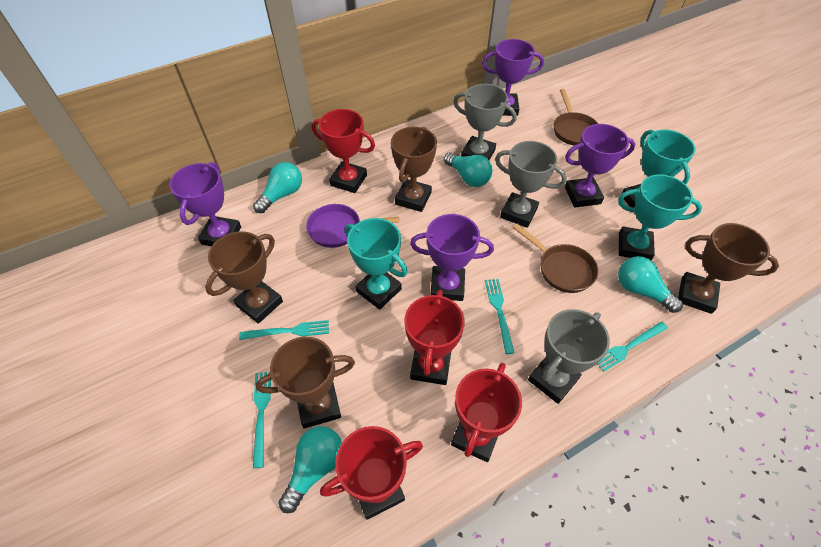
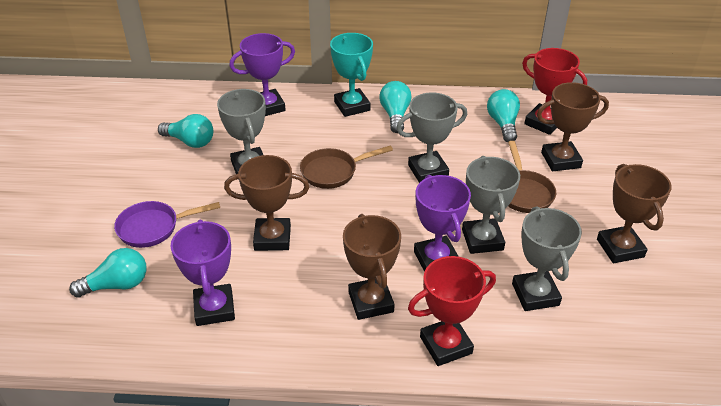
grey trophy: [453,84,517,160] [495,141,567,228] [528,309,610,404] = 3 -> [217,89,266,180] [396,93,467,183] [462,156,520,254] [512,206,582,311] = 4
purple trophy: [169,162,241,246] [410,214,494,301] [482,39,544,116] [565,124,636,208] = 4 -> [170,220,235,326] [229,33,295,116] [414,175,471,272] = 3
red trophy: [311,109,375,193] [320,426,423,520] [404,289,465,385] [451,363,522,462] = 4 -> [408,256,496,366] [522,48,587,135] = 2
turquoise fork: [239,320,329,340] [253,372,271,468] [485,279,515,354] [597,321,668,372] = 4 -> none = 0
turquoise trophy: [345,218,408,310] [618,174,702,260] [621,130,696,208] = 3 -> [330,33,373,117] = 1

